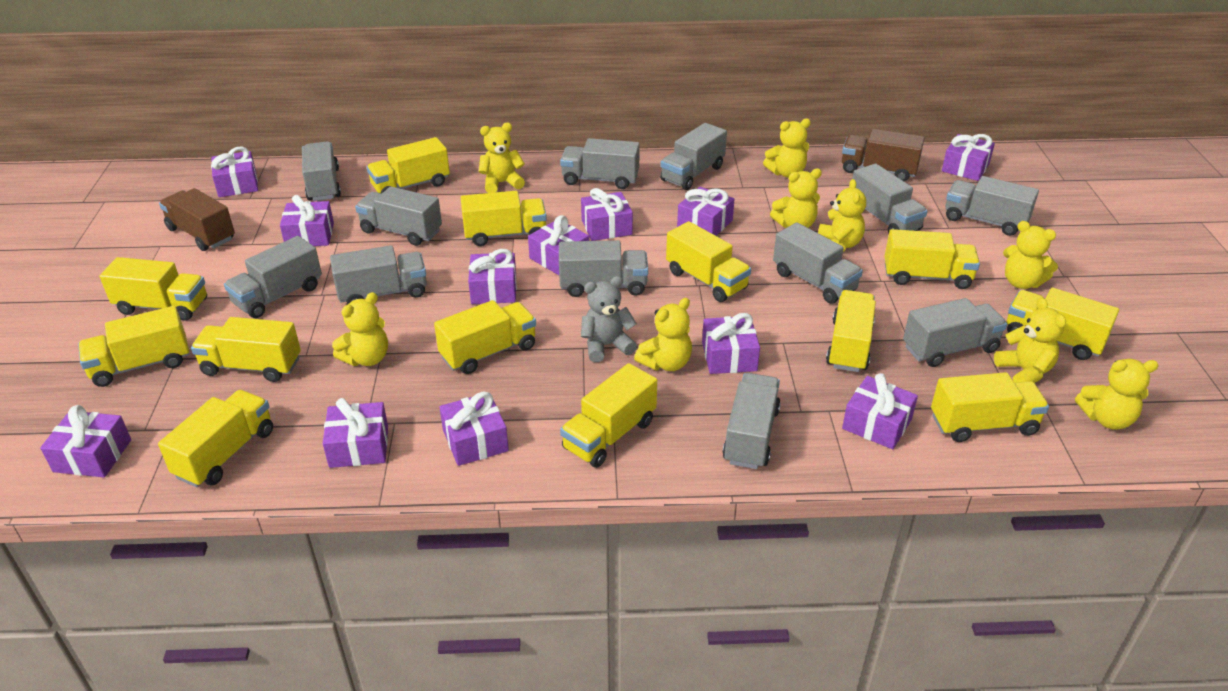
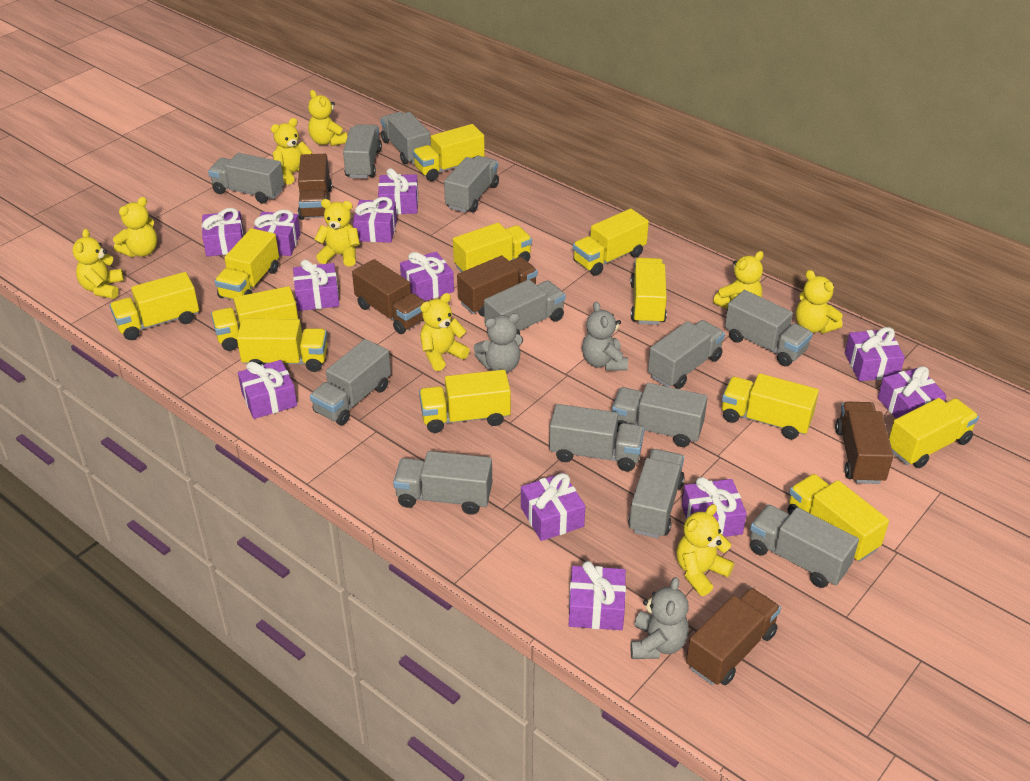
brown truck: [159,188,235,251] [842,129,925,181] = 2 -> [298,154,332,220] [352,259,425,334] [457,256,538,317] [686,588,781,685] [835,402,894,484] = 5
grey teddy bear: [581,276,637,362] = 1 -> [474,313,523,373] [582,301,628,371] [630,577,689,659] = 3
grey truck: [224,236,322,318] [302,141,341,201] [330,245,427,304] [355,186,442,246] [559,240,648,297] [560,138,640,189] [660,123,727,190] [722,373,781,469] [773,222,863,304] [852,164,927,233] [903,298,1007,367] [945,176,1039,236] = 12 -> [208,153,284,203] [310,339,391,425] [343,124,382,178] [380,112,431,164] [393,451,492,515] [444,156,499,213] [484,279,566,335] [549,404,644,471] [612,383,708,447] [628,449,685,538] [648,320,725,389] [725,290,813,366] [750,505,859,588] = 13
yellow truck: [78,306,189,387] [100,257,207,321] [158,390,273,487] [191,317,301,382] [367,137,450,194] [434,300,536,374] [461,191,547,246] [560,363,657,468] [666,221,751,302] [826,290,876,372] [885,229,980,289] [931,372,1049,442] [1007,288,1119,360] = 13 -> [110,272,199,340] [211,286,298,351] [215,228,279,300] [237,319,327,372] [413,124,485,181] [419,370,511,433] [453,223,532,272] [573,209,649,276] [630,258,667,325] [722,373,819,439] [788,474,889,562] [889,398,979,468] = 12

